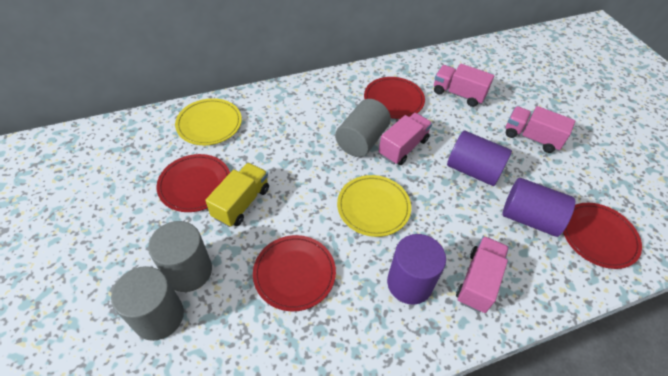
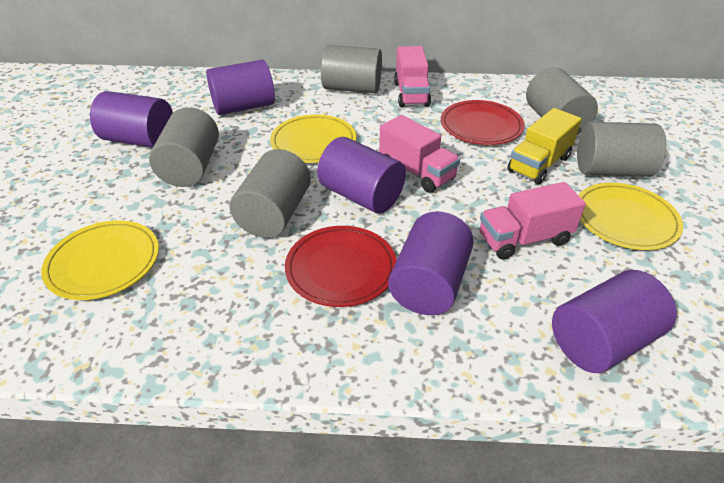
grey cylinder: [111,266,184,341] [148,221,212,292] [335,99,391,157] = 3 -> [149,107,219,187] [230,149,311,238] [321,45,382,93] [526,67,598,135] [577,122,666,177] = 5
pink truck: [379,113,432,165] [434,63,494,107] [456,236,509,313] [506,106,575,153] = 4 -> [379,115,460,193] [394,46,431,107] [480,182,586,260] = 3
purple cylinder: [387,234,446,305] [447,131,512,186] [503,178,575,237] = 3 -> [90,91,173,147] [206,59,275,115] [317,137,406,214] [388,211,474,315] [552,270,677,373] = 5
red plate: [156,154,230,212] [253,235,336,311] [364,77,425,119] [563,203,642,269] = 4 -> [285,226,397,307] [441,100,525,145] = 2
yellow plate: [175,98,242,145] [337,175,411,237] = 2 -> [41,220,159,300] [270,114,356,163] [579,183,683,250] = 3

